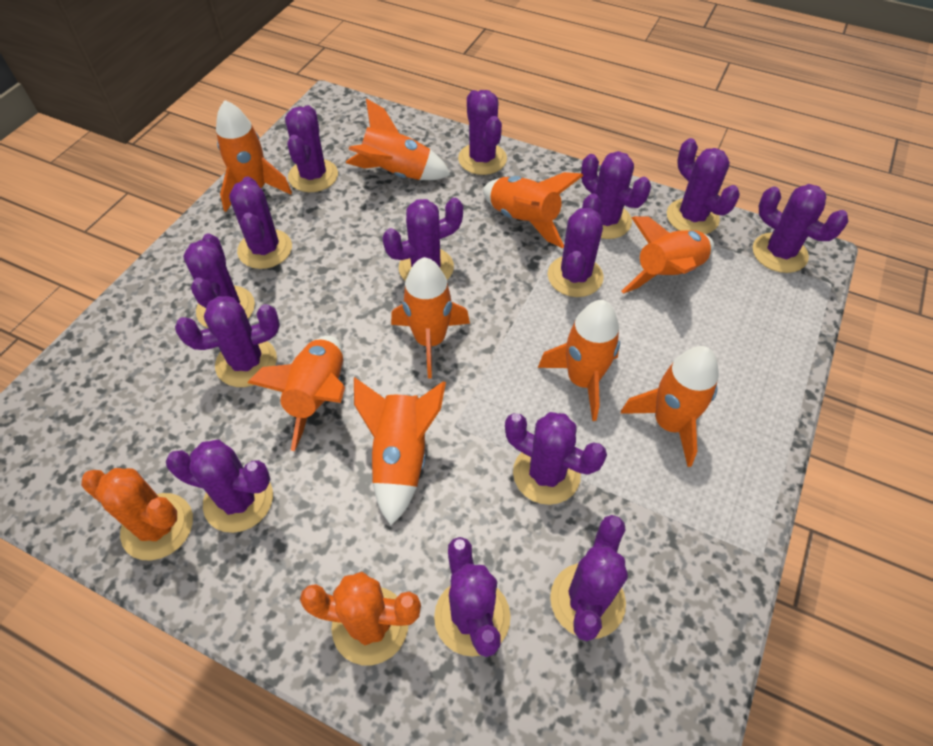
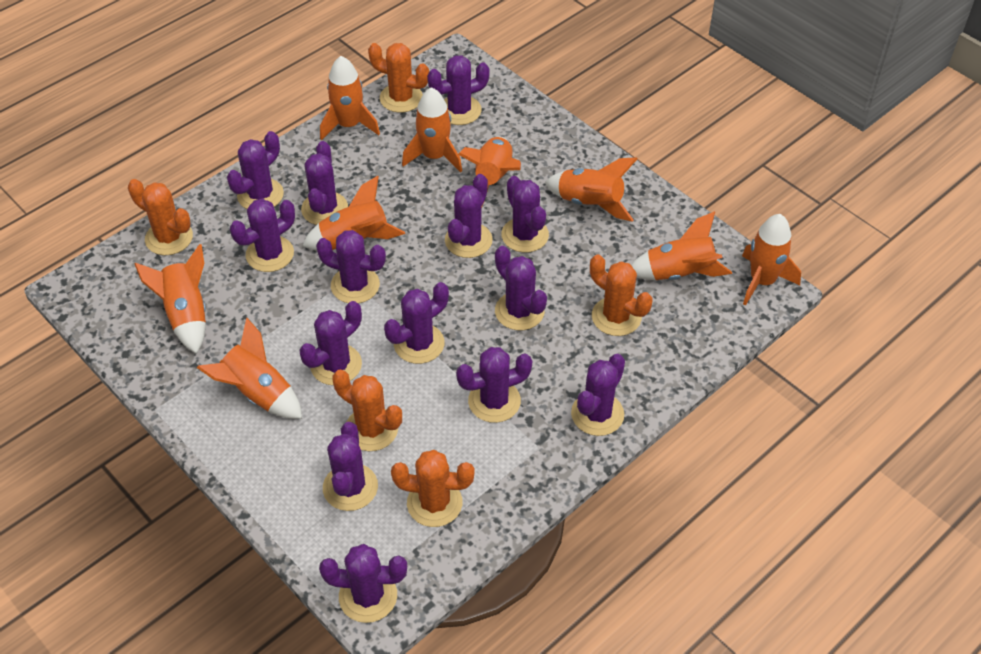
orange cactus: [81,468,193,560] [300,572,421,665] = 2 -> [128,179,193,255] [332,370,402,451] [368,43,429,113] [391,450,475,527] [590,255,652,336] = 5

